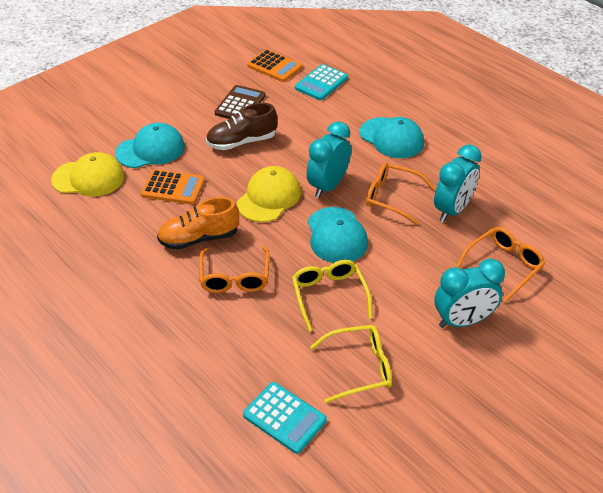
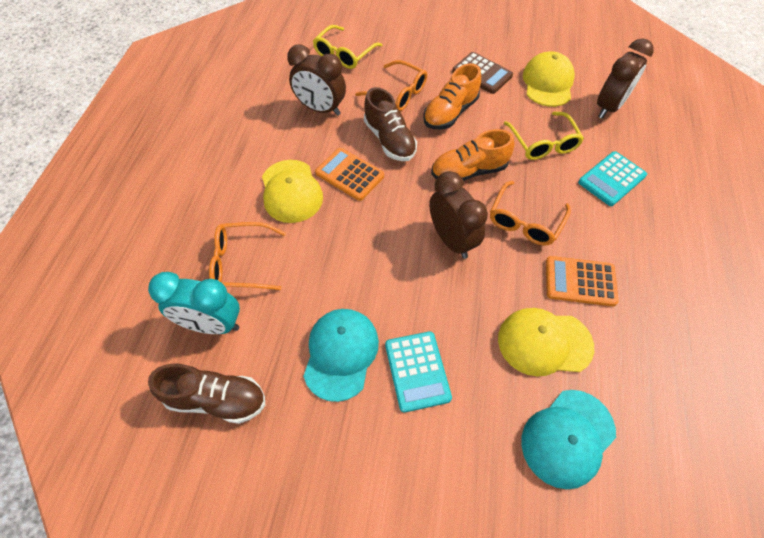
brown clock: none = 0 -> [287,44,346,116] [429,171,488,259] [597,38,654,119] = 3
brown shoe: [206,103,277,150] = 1 -> [148,364,265,424] [364,87,417,161] = 2
orange shoe: [157,197,239,250] = 1 -> [423,63,481,129] [431,129,514,181] = 2
turquoise cap: [115,123,185,168] [308,207,368,263] [360,117,424,158] = 3 -> [303,309,379,402] [521,390,616,489] = 2
turquoise clock: [307,121,351,198] [434,145,482,222] [435,259,505,328] = 3 -> [148,272,240,334] = 1
yellow cap: [51,152,125,197] [237,166,301,222] = 2 -> [262,160,323,223] [498,308,594,377] [523,51,575,107] = 3

